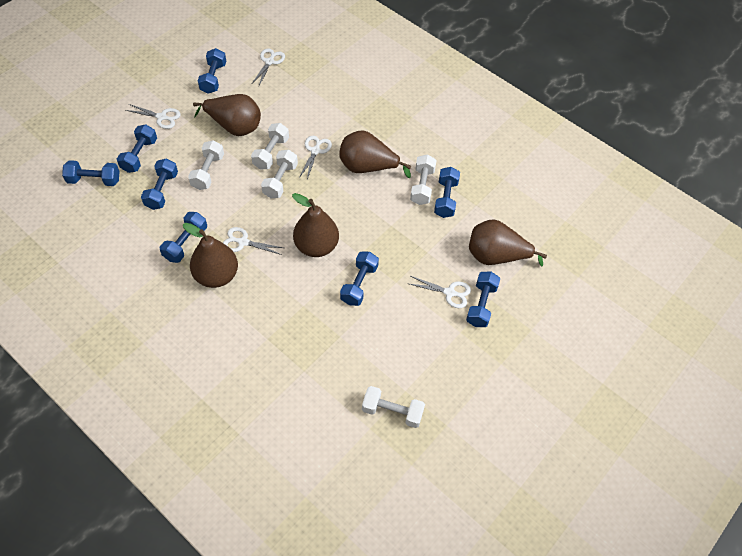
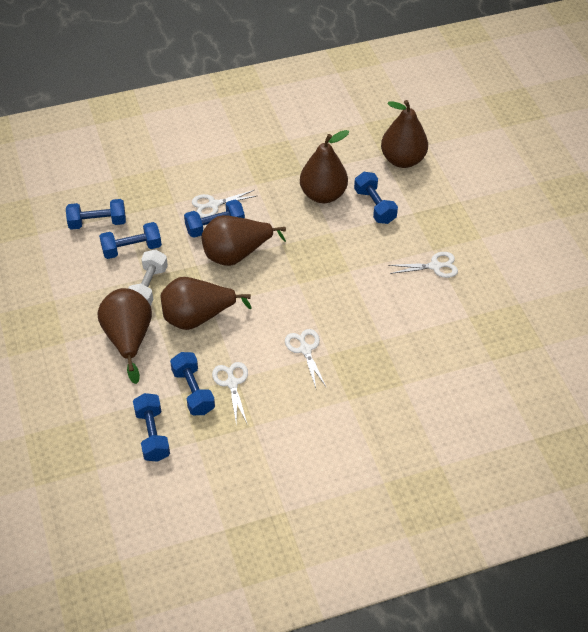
blue dumbbell: [62,160,120,186] [117,124,157,173] [141,159,178,210] [160,212,207,263] [198,48,226,94] [340,252,379,306] [434,167,460,218] [466,272,500,327] = 8 -> [66,199,126,230] [99,222,162,259] [133,393,170,462] [170,352,215,415] [184,200,245,238] [354,172,398,224] = 6
white dumbbell: [188,140,224,190] [251,123,289,170] [261,150,298,198] [362,386,425,428] [410,154,437,205] = 5 -> [128,249,168,306] = 1
white scissors: [125,104,181,129] [223,227,283,255] [252,49,285,86] [299,136,332,179] [407,276,471,308] = 5 -> [192,190,256,218] [212,362,248,424] [285,329,326,388] [388,252,458,278] = 4

